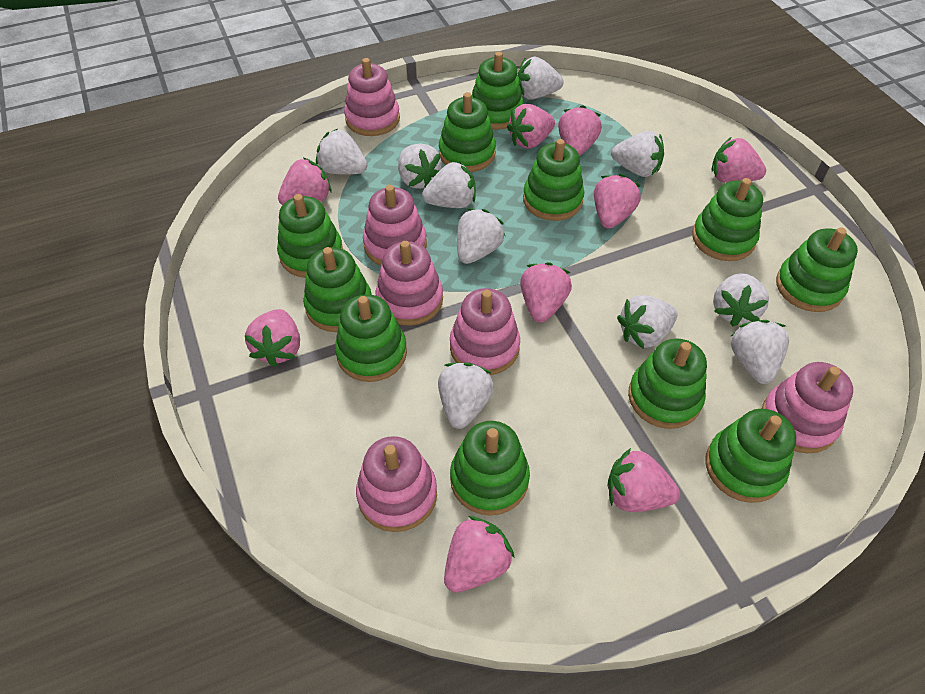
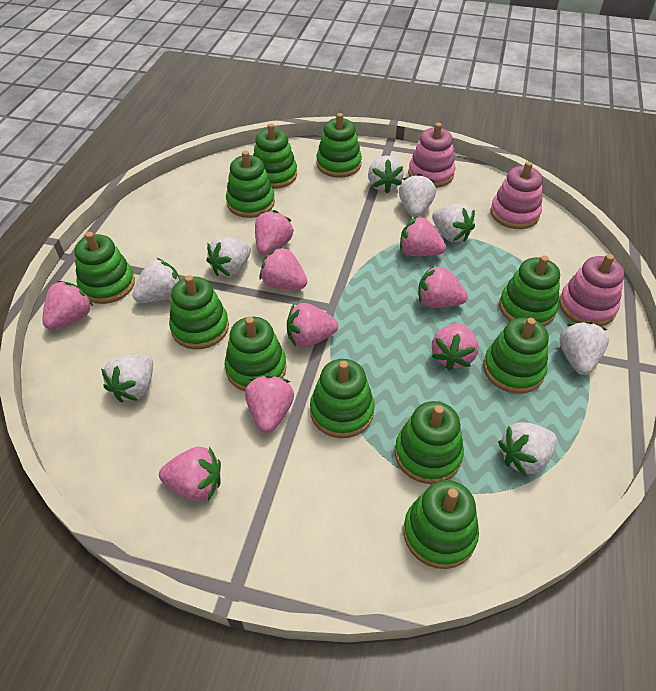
pink stacking toy: [344,58,400,136] [356,436,437,532] [363,185,427,266] [375,241,443,326] [450,288,520,375] [762,362,853,453] = 6 -> [408,123,455,188] [490,161,543,229] [559,254,624,326] = 3
white strawberry: [316,129,367,175] [398,143,442,189] [422,161,476,208] [438,363,494,429] [457,209,505,264] [517,57,564,100] [611,131,664,177] [617,295,677,349] [713,273,769,327] [731,320,789,384] = 10 -> [101,354,153,402] [133,258,180,303] [206,237,251,277] [368,156,404,193] [399,174,436,218] [432,203,475,242] [498,422,557,476] [560,321,609,375] = 8

